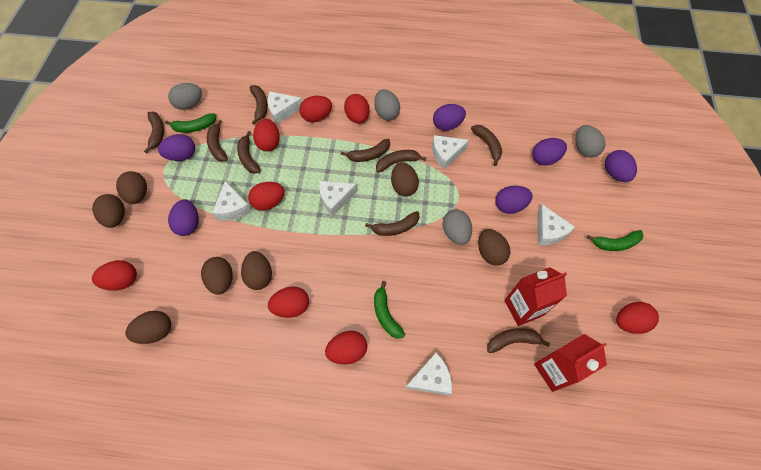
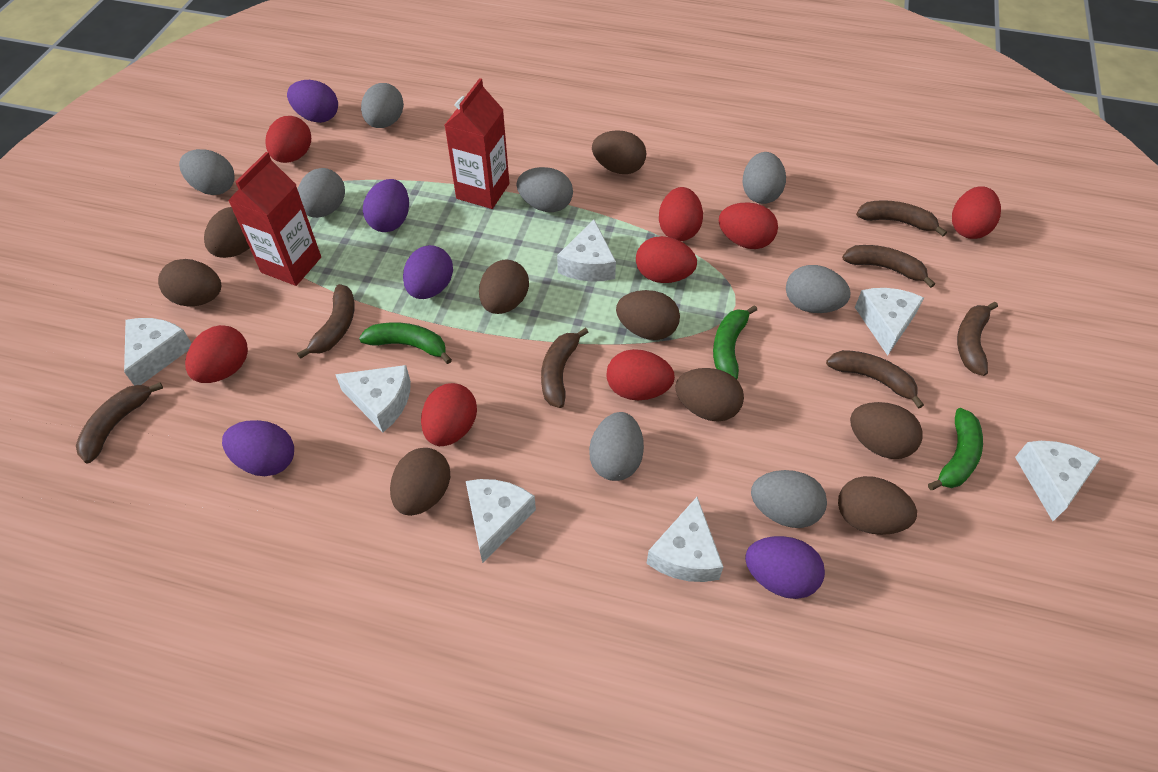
brown banana: [144,112,164,153] [207,120,228,162] [237,131,261,174] [250,85,268,125] [341,139,390,162] [365,211,419,236] [376,150,426,173] [471,125,502,166] [487,328,550,353] = 9 -> [76,382,163,463] [297,284,355,359] [541,328,589,408] [826,350,924,409] [842,245,935,288] [856,200,947,236] [957,302,998,376] = 7
brown egg: [92,194,125,228] [116,171,147,204] [125,311,171,344] [201,257,233,295] [241,251,272,290] [391,162,419,197] [478,229,510,266] = 7 -> [158,259,221,307] [204,207,250,258] [390,448,450,516] [479,259,529,314] [592,130,647,174] [616,290,680,340] [675,368,744,422] [838,476,917,535] [850,402,923,459] = 9
grey egg: [168,83,202,110] [374,89,400,120] [442,210,472,245] [575,125,605,158] = 4 -> [179,149,235,195] [298,168,345,218] [361,83,404,128] [516,167,573,212] [589,412,644,481] [743,152,786,204] [751,470,827,528] [786,265,851,313] = 8
purple egg: [158,134,195,161] [168,199,199,236] [433,104,466,131] [495,186,533,214] [532,138,567,166] [605,150,637,182] = 6 -> [222,420,294,476] [287,80,338,123] [363,179,409,232] [403,245,453,299] [745,536,825,599] = 5
white cheese: [212,181,252,221] [267,92,303,124] [319,181,357,216] [406,353,452,396] [432,135,469,169] [537,204,575,245] = 6 -> [124,318,192,385] [335,365,411,432] [466,479,536,563] [557,220,616,282] [646,497,723,582] [855,288,924,356] [1015,441,1101,521] = 7

